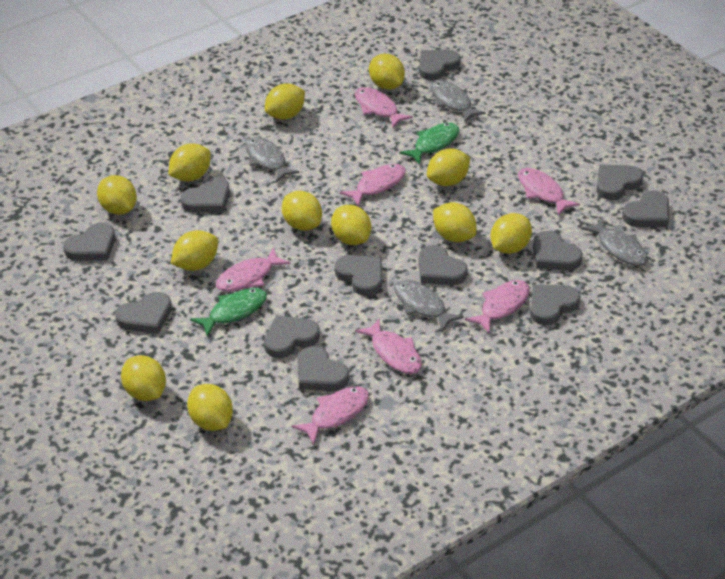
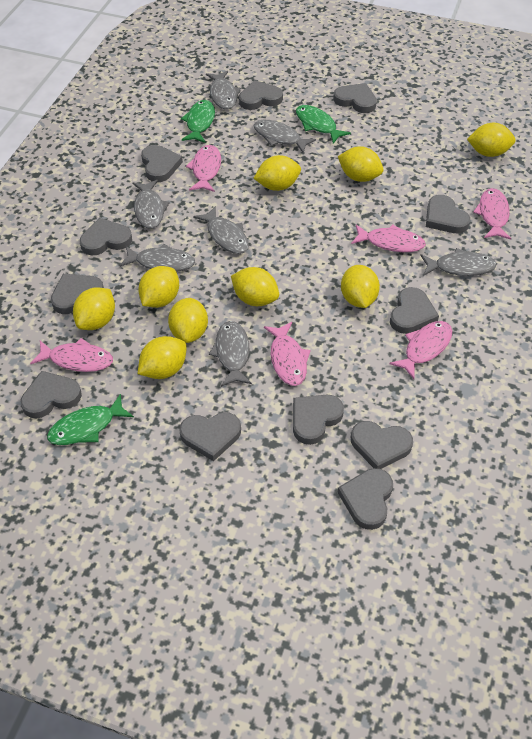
green fish: [190,288,267,337] [399,123,459,165] = 2 -> [47,394,134,445] [181,100,215,143] [296,105,351,144] = 3
grey fish: [245,137,299,182] [394,279,464,332] [431,80,486,122] [581,217,648,266] = 4 -> [119,243,195,272] [133,180,170,229] [194,206,249,254] [206,71,241,110] [209,321,252,387] [253,120,316,153] [420,248,497,276] = 7
pink fish: [216,248,291,292] [292,386,369,445] [340,164,406,207] [355,87,413,128] [355,318,422,374] [465,280,530,334] [518,168,580,216] = 7 -> [30,338,113,372] [186,145,221,192] [264,322,311,386] [351,224,426,252] [389,321,452,379] [473,188,511,240] = 6
yellow lemon: [97,175,137,215] [121,355,166,401] [168,143,211,181] [171,230,218,271] [187,384,233,431] [265,83,305,120] [282,191,322,231] [331,205,371,245] [369,54,405,89] [427,148,470,186] [433,202,477,242] [491,213,532,254] = 12 -> [73,287,115,330] [138,266,179,308] [138,336,187,379] [168,298,208,343] [231,267,279,306] [254,155,301,191] [338,146,384,182] [341,265,380,308] [467,123,516,157] = 9

